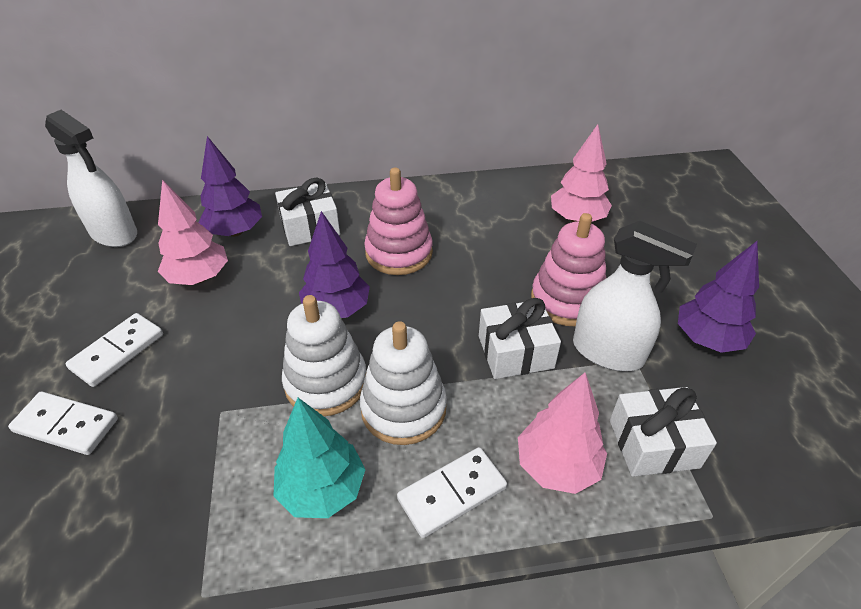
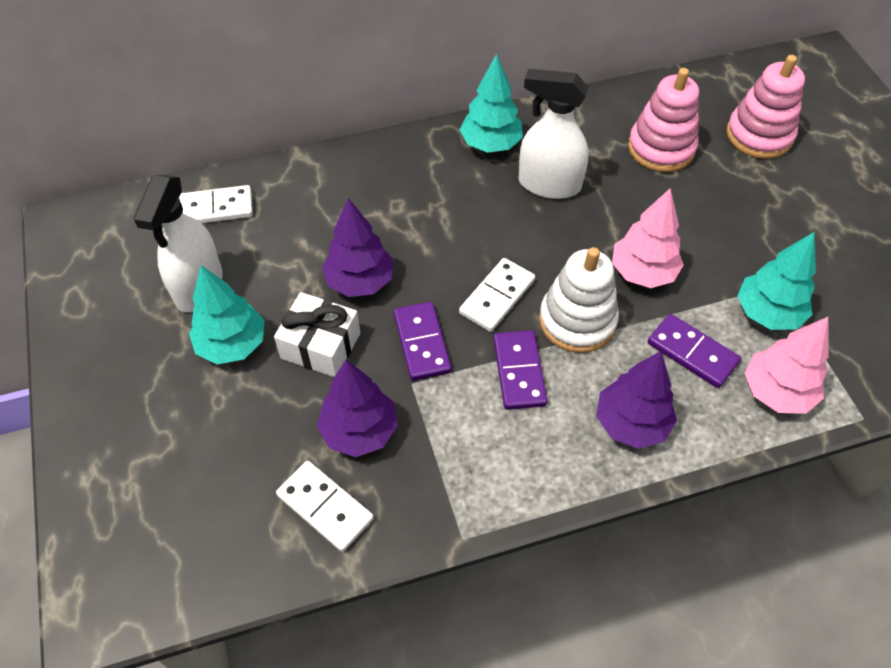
pink tree: [158,180,228,285] [518,373,607,494] [551,124,612,222] = 3 -> [612,188,684,288] [745,317,829,414] = 2
purple domino: none = 0 -> [394,302,451,381] [493,330,547,410] [647,314,741,388] = 3
turquoise tree: [274,398,366,518] = 1 -> [189,265,265,364] [460,54,523,153] [737,231,816,330] = 3
white gift: [275,178,340,246] [479,298,561,379] [610,387,717,477] = 3 -> [274,292,361,377] = 1
white stacking toy: [282,295,366,416] [360,321,447,445] = 2 -> [539,247,619,353] = 1

